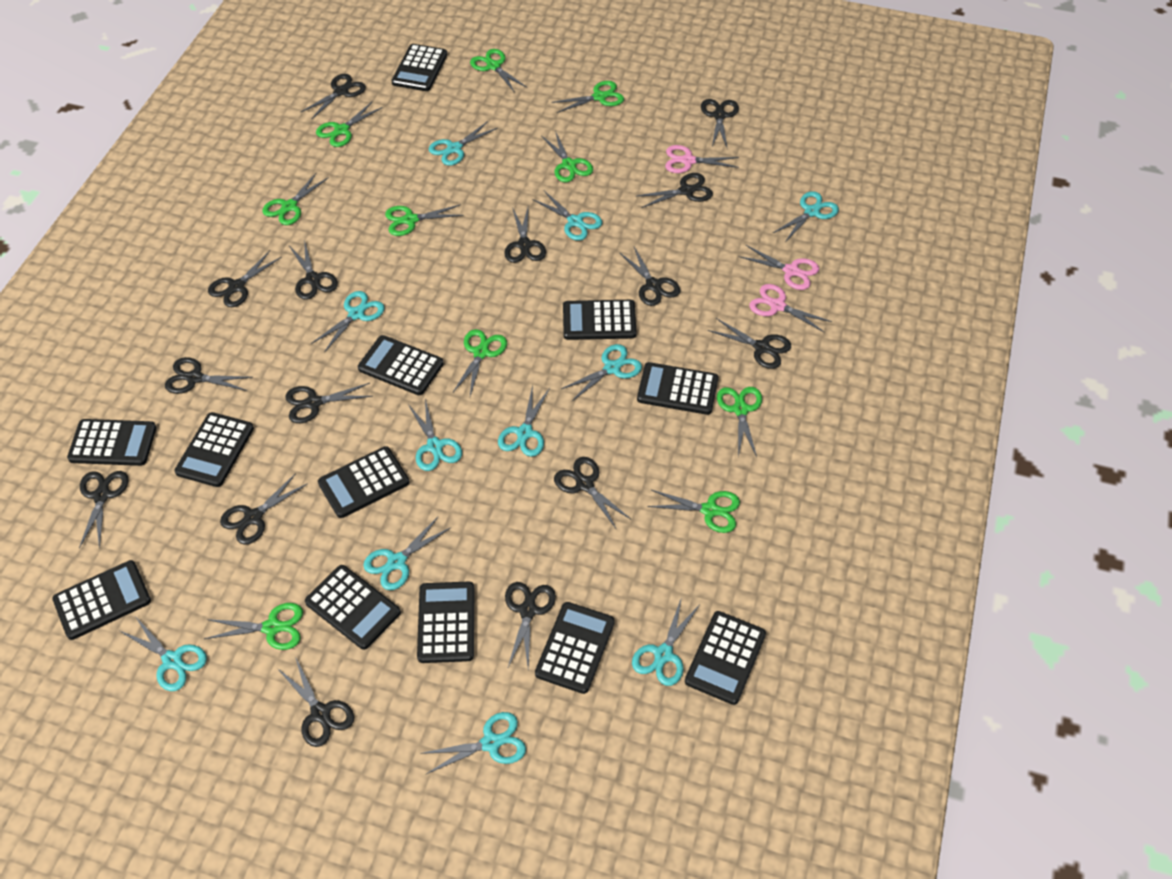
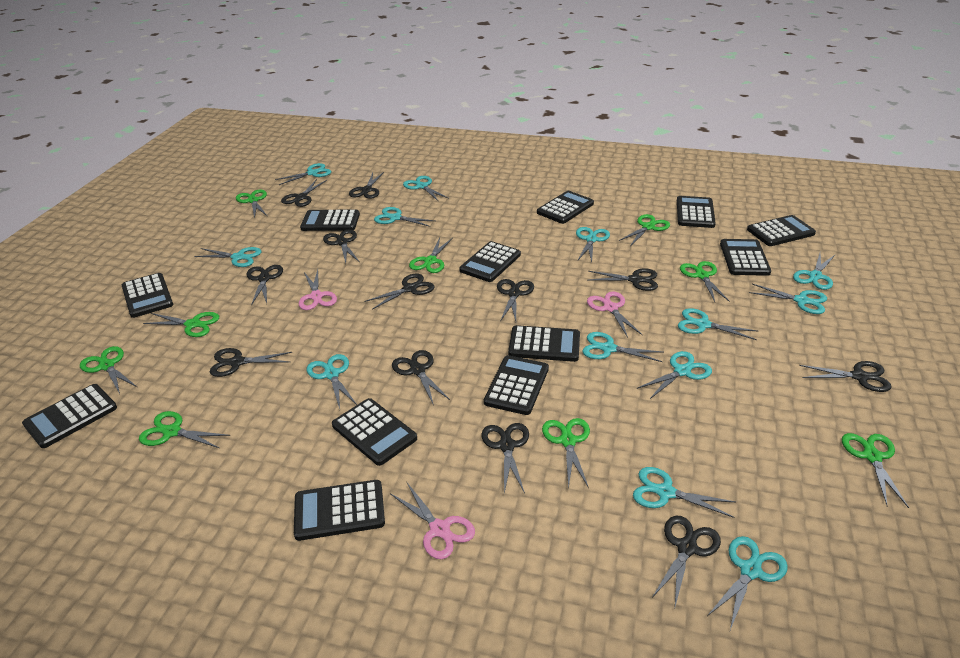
black scissors: [79,471,129,549] [165,357,253,394] [208,250,282,307] [220,473,308,545] [277,657,354,747] [285,383,373,423] [289,240,338,300] [301,74,366,120] [504,207,546,263] [505,582,556,669] [554,457,632,530] [619,247,680,306] [637,173,713,208] [701,99,739,147] [708,318,791,369] = 15 -> [210,348,292,377] [247,265,283,305] [281,179,327,207] [323,230,359,263] [349,172,384,199] [364,274,434,310] [392,350,450,405] [481,423,529,494] [497,279,534,321] [588,268,658,291] [652,516,721,606] [799,361,892,392] = 12
green scissors: [204,603,303,650] [263,172,329,225] [316,102,383,147] [385,204,464,236] [453,329,507,396] [470,49,526,93] [541,131,593,182] [552,81,624,113] [647,490,740,533] [717,387,762,457] = 10 -> [80,346,137,394] [139,411,230,448] [143,312,219,337] [236,190,268,218] [409,237,453,273] [542,418,590,489] [619,214,670,246] [680,261,730,302] [842,433,909,508] = 9
turquoise scissors: [120,616,207,691] [311,291,385,353] [363,517,450,590] [408,399,462,471] [420,712,526,774] [429,121,498,166] [498,385,550,457] [534,191,602,241] [561,344,642,401] [632,597,699,686] [773,191,839,242] = 11 -> [194,247,261,267] [275,163,331,185] [306,354,357,409] [374,207,435,227] [403,176,449,202] [576,227,610,262] [582,332,664,362] [633,467,736,518] [636,351,712,399] [678,308,757,340] [707,536,788,630] [749,284,827,314] [793,253,835,290] = 13

